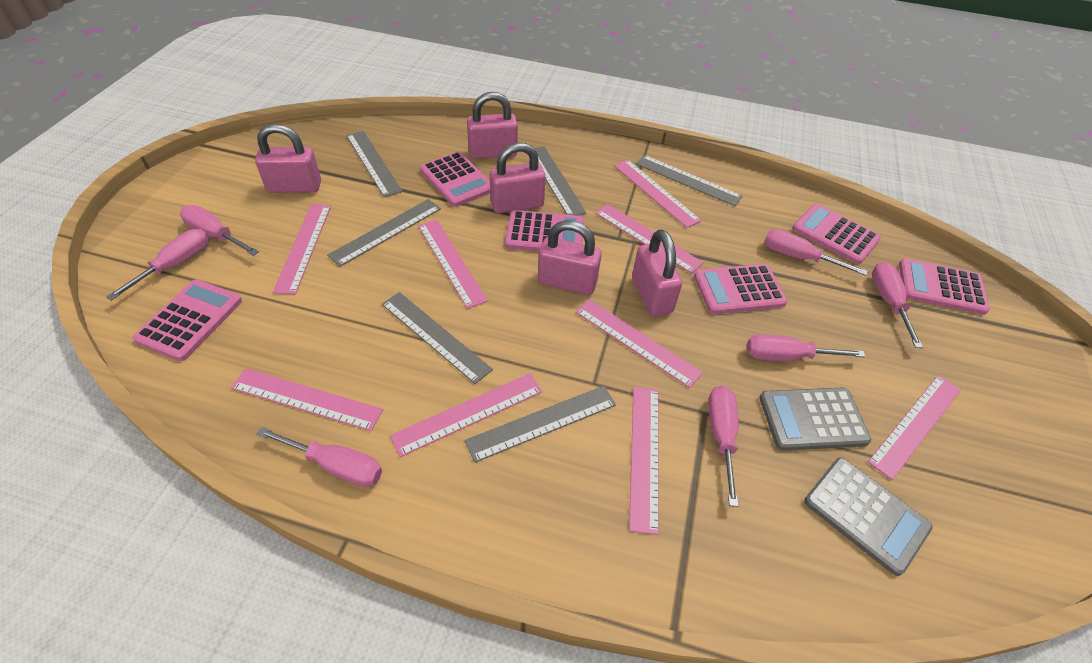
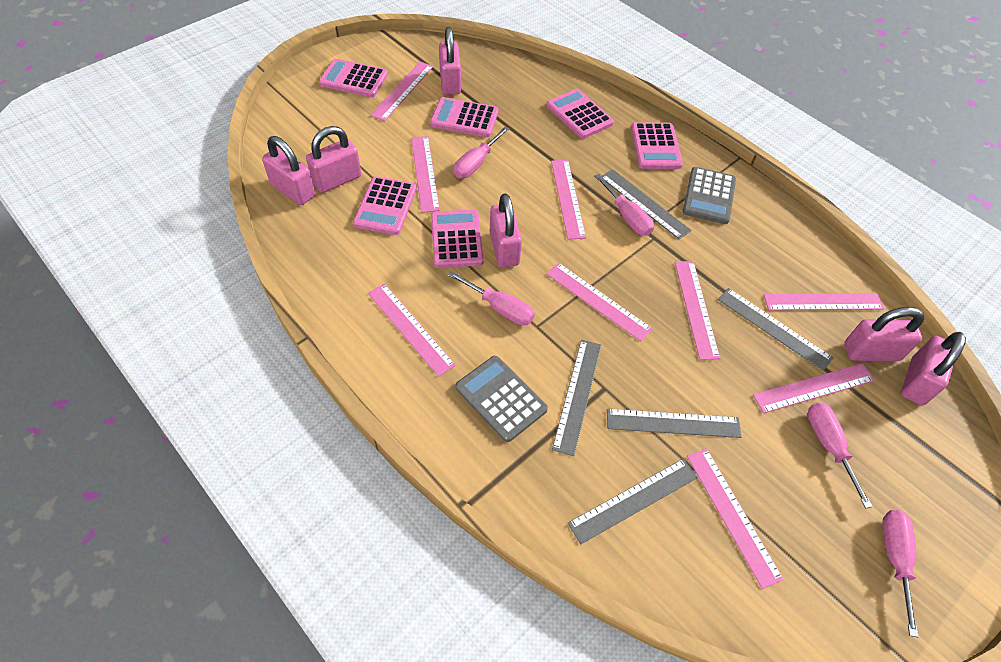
grey ruler: [327,199,441,267] [346,131,402,197] [382,292,493,384] [465,386,616,463] [534,146,586,216] [636,155,743,206] = 6 -> [552,340,601,456] [568,458,698,544] [602,169,691,239] [607,409,742,438] [718,288,834,371] = 5
pink padlock: [255,124,321,193] [467,92,518,159] [490,143,546,213] [538,220,602,295] [632,229,682,316] = 5 -> [262,136,315,205] [306,126,361,193] [439,27,461,95] [490,193,522,267] [844,307,925,361] [901,332,966,405] = 6
pink screwdriver: [106,229,209,301] [180,205,259,256] [257,427,382,487] [708,386,739,507] [747,334,865,361] [764,229,868,276] [872,262,923,348] = 7 -> [448,271,535,325] [454,126,509,178] [594,174,654,236] [808,402,873,509] [882,510,919,637] = 5

